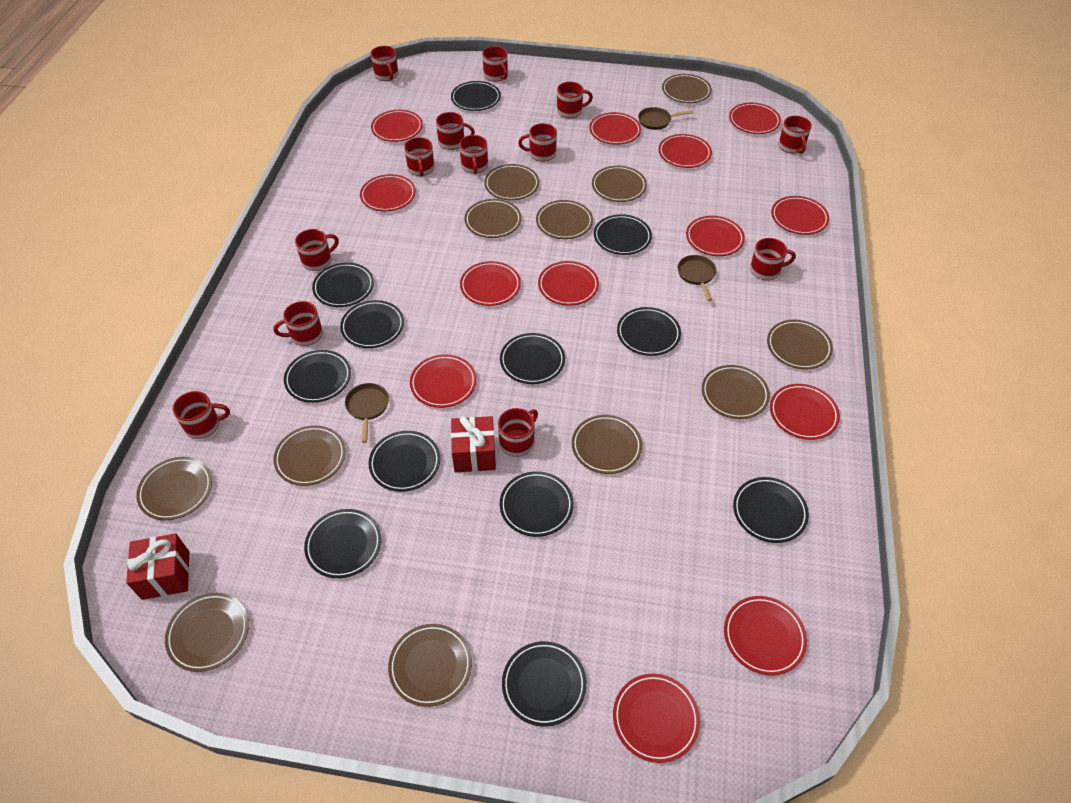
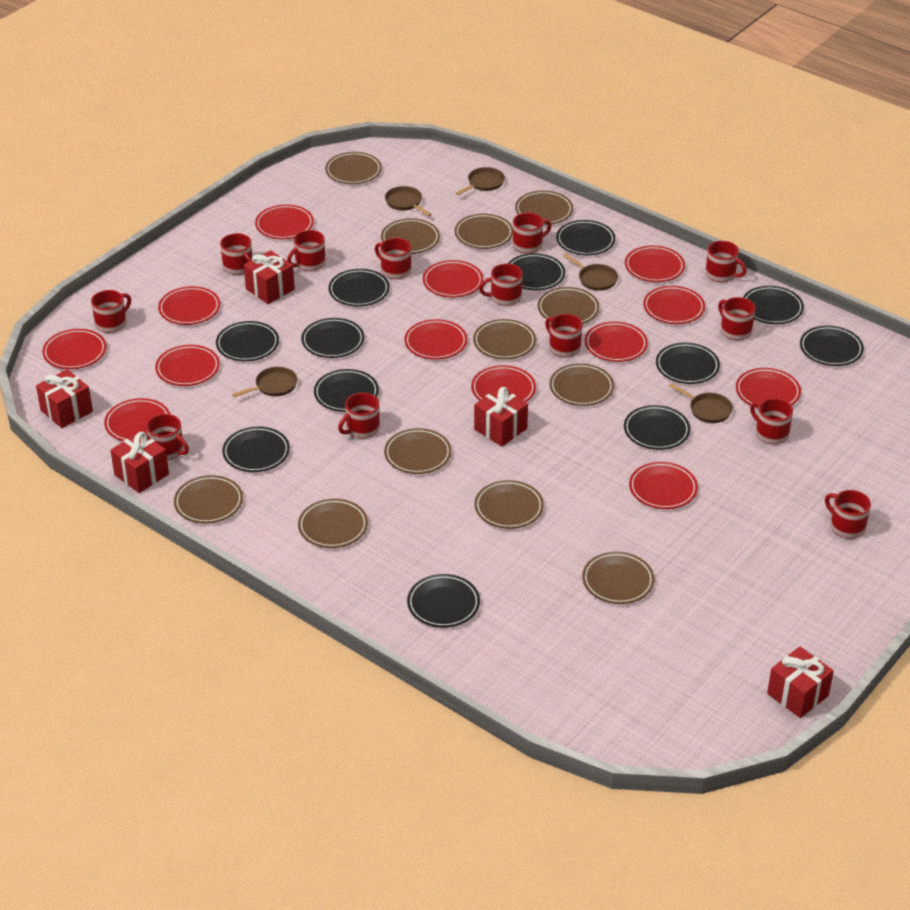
brown pan: [345,383,389,443] [638,107,693,130] [678,255,717,301] = 3 -> [232,367,297,397] [385,186,432,216] [455,167,505,195] [563,253,618,291] [669,383,733,423] = 5
red gift: [126,534,189,600] [451,416,496,472] = 2 -> [36,369,93,428] [110,431,169,493] [244,250,295,304] [474,387,528,447] [767,647,834,718] = 5

